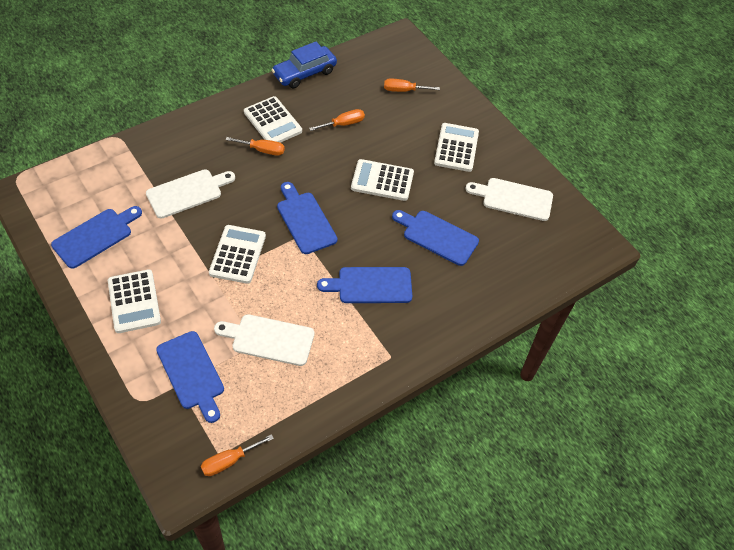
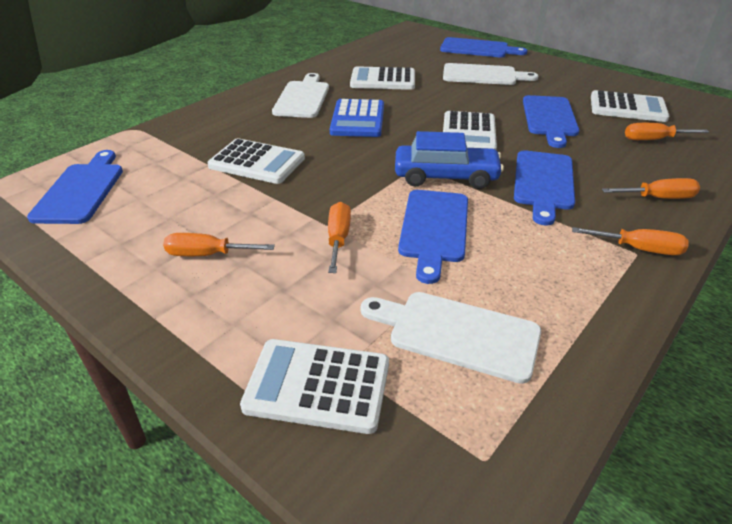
blue calculator: none = 0 -> [330,99,384,137] = 1
orange screwdriver: [201,434,274,476] [225,137,285,156] [309,109,365,131] [384,78,440,92] = 4 -> [163,233,275,256] [328,202,351,273] [572,227,689,255] [602,178,700,199] [625,123,709,140] = 5

